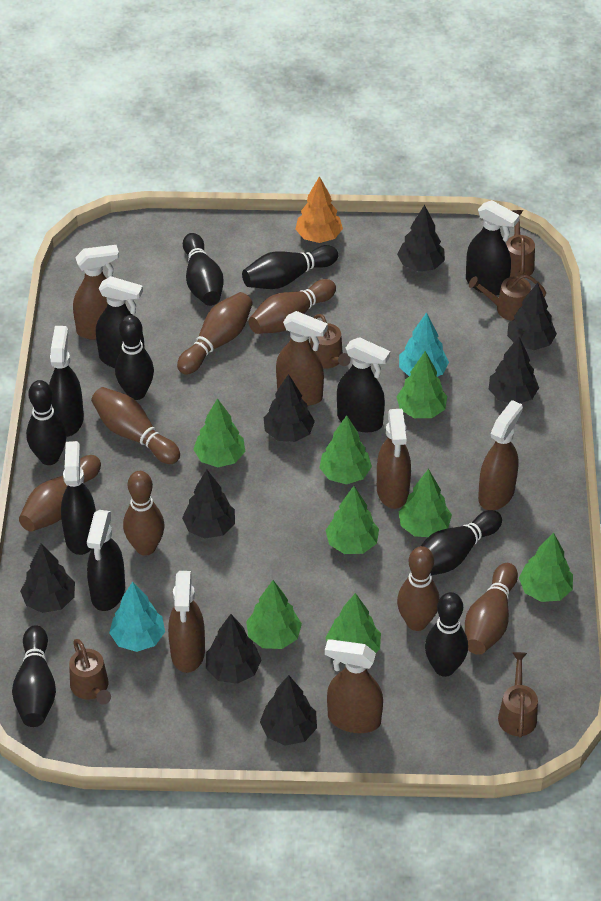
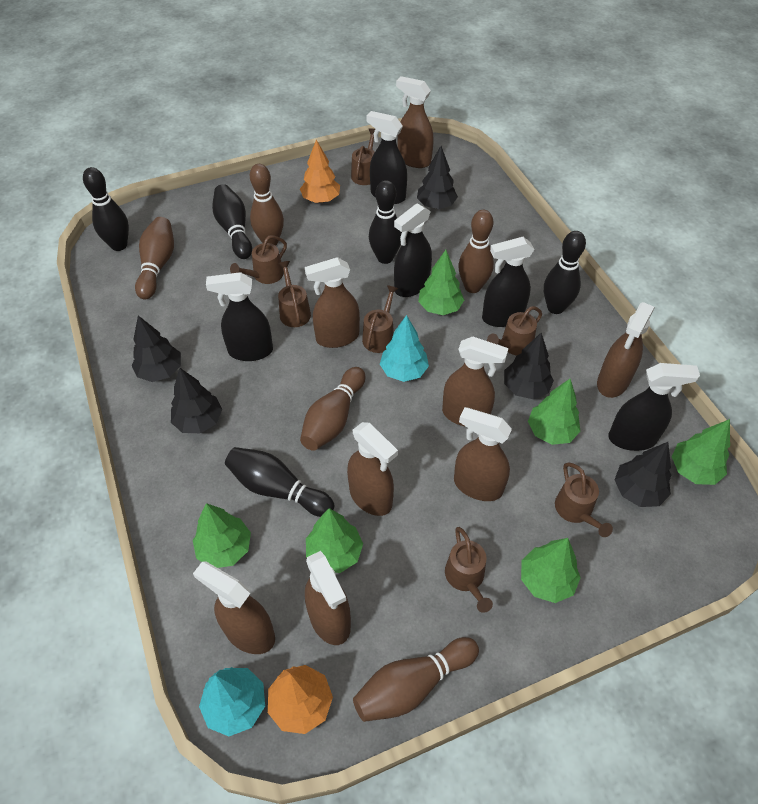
black bowling pin: [12,625,56,727] [26,380,67,465] [115,315,154,400] [183,233,224,306] [242,245,338,289] [421,510,502,575] [425,592,468,677] = 7 -> [83,167,129,251] [212,184,252,259] [225,447,335,517] [369,180,402,264] [544,231,586,314] = 5
black spray bottle: [49,326,84,437] [61,441,96,555] [87,510,125,611] [96,276,144,368] [337,337,390,432] [466,200,520,295] = 6 -> [206,272,273,361] [366,111,407,204] [394,203,432,297] [482,237,534,327] [608,363,700,451] = 5
black tree: [20,543,75,613] [182,470,235,539] [206,614,261,684] [260,675,317,746] [264,374,315,442] [397,205,445,272] [489,337,539,403] [507,282,557,350] = 8 -> [131,316,181,382] [171,368,222,433] [417,146,458,209] [504,333,554,399] [614,442,671,507] = 5
brown bowling pin: [19,455,101,532] [91,387,180,464] [123,471,165,556] [177,292,253,375] [249,279,336,334] [397,546,439,631] [465,563,518,655] = 7 -> [135,217,174,299] [250,164,284,246] [300,367,365,451] [353,637,479,722] [458,210,494,293] = 5
brown spray bottle: [73,245,119,340] [168,571,205,673] [276,311,328,406] [325,639,383,733] [377,409,411,509] [478,400,523,510] = 6 -> [193,561,275,654] [305,257,360,348] [305,551,351,645] [347,422,398,516] [396,76,434,168] [442,337,509,427] [454,407,512,501] [597,302,655,398] = 8
brown watering can: [69,639,111,705] [310,314,351,369] [469,274,546,321] [498,652,538,738] [506,210,535,277] = 5 -> [230,235,287,284] [278,261,311,327] [351,128,375,185] [362,285,399,353] [445,527,493,613] [487,306,542,355] [555,463,613,537] = 7
green tree: [193,398,245,467] [246,580,302,649] [319,415,372,484] [325,486,379,554] [326,593,381,653] [396,351,447,418] [398,469,452,537] [519,533,573,602] = 8 -> [193,503,251,568] [306,508,363,573] [418,250,464,315] [521,538,581,603] [528,379,581,445] [672,419,730,485] = 6
orange tree: [295,176,343,243] = 1 -> [268,665,333,734] [300,140,340,203] = 2

